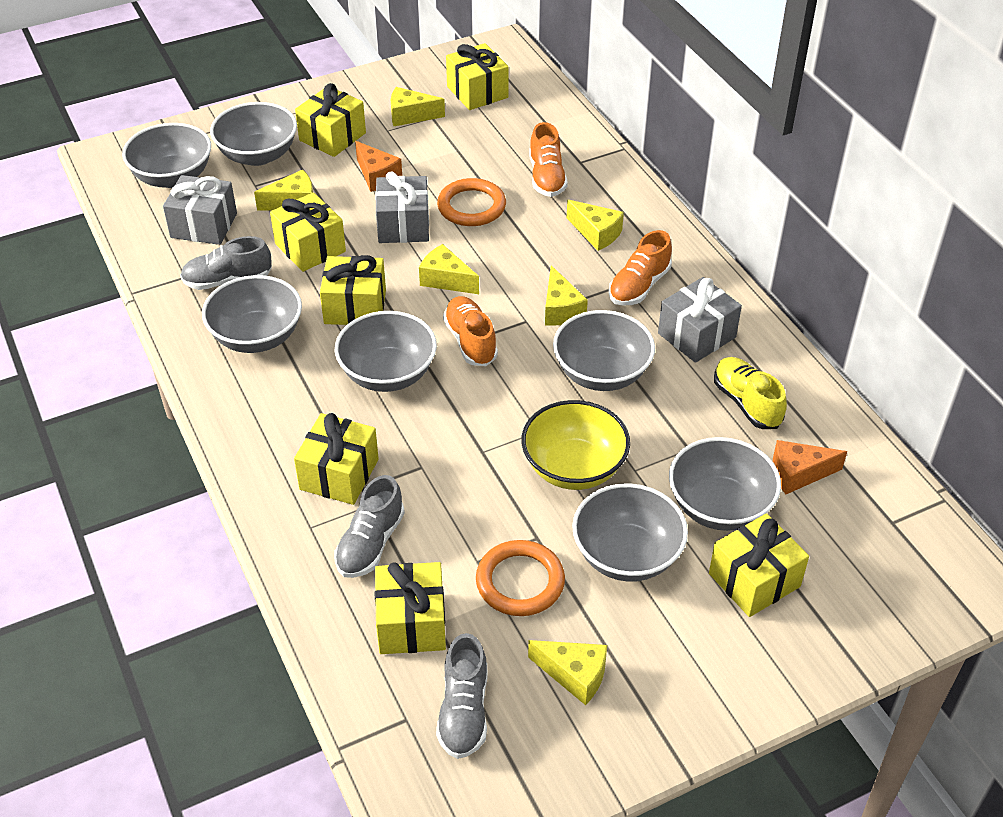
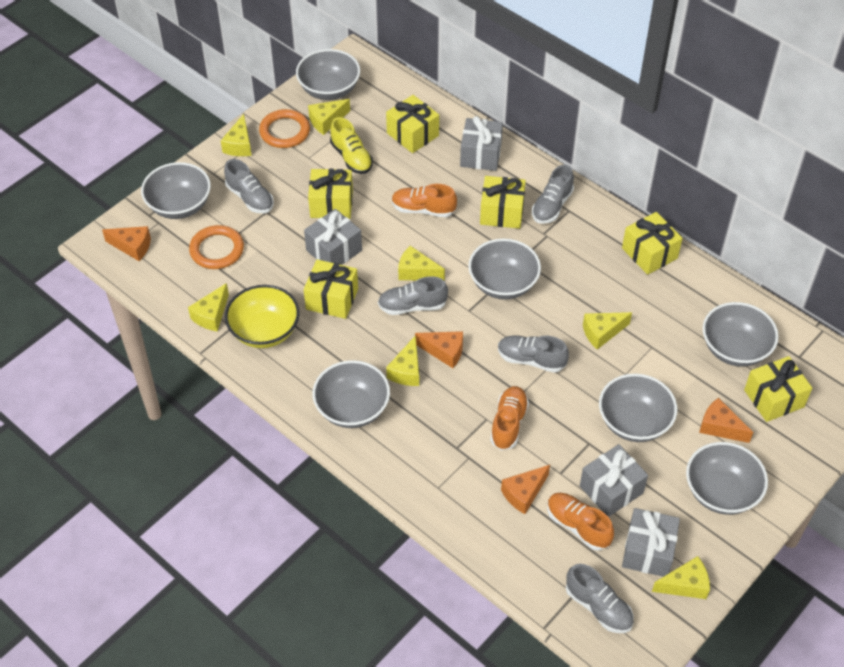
grey gift: [163,175,237,245] [375,171,429,243] [658,277,742,363] = 3 -> [304,209,362,265] [460,116,503,171] [580,444,648,517] [622,508,680,577] = 4
grey shoe: [180,236,272,290] [335,475,405,578] [436,633,487,759] = 3 -> [224,159,274,213] [378,276,448,315] [498,335,569,373] [532,165,574,224] [566,564,634,633] = 5
orange cheese: [355,141,402,192] [773,440,847,494] = 2 -> [102,226,151,261] [415,331,463,368] [501,465,550,514] [699,398,753,443] = 4
yellow cheese: [254,170,313,211] [391,87,445,126] [419,244,479,294] [528,640,607,705] [545,265,588,326] [567,200,624,251] = 6 -> [188,283,229,332] [221,114,252,156] [308,99,350,135] [386,335,419,386] [398,246,445,281] [583,312,632,349] [652,556,710,599] = 7
yellow gift: [270,192,346,272] [294,413,379,505] [295,83,366,157] [320,255,386,325] [375,562,446,654] [446,43,509,110] [709,513,809,617] = 7 -> [304,259,358,319] [308,169,353,219] [386,95,439,153] [480,176,526,229] [622,212,683,275] [744,356,812,422] = 6

